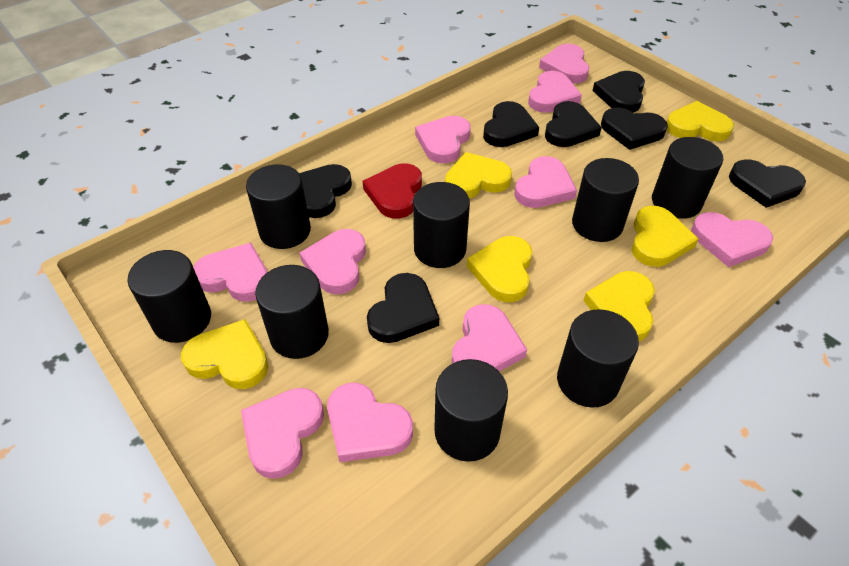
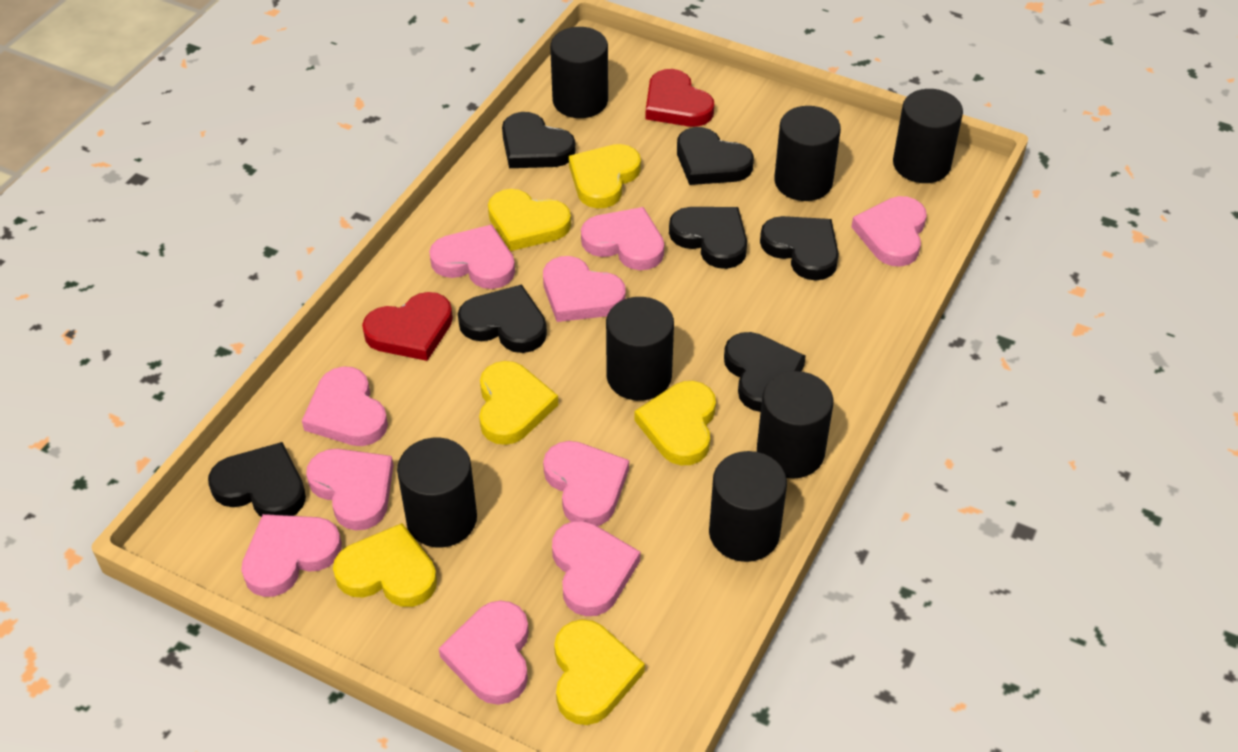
black cylinder: [127,250,211,343] [246,164,311,249] [255,265,329,359] [413,182,470,268] [434,359,508,462] [557,309,639,408] [572,158,639,242] [652,137,723,219] = 8 -> [397,438,477,547] [550,27,608,118] [606,297,674,401] [709,451,787,562] [757,371,833,479] [774,106,841,201] [893,89,963,183] = 7
red heart: [363,163,422,219] = 1 -> [362,292,453,361] [646,69,714,127] = 2

